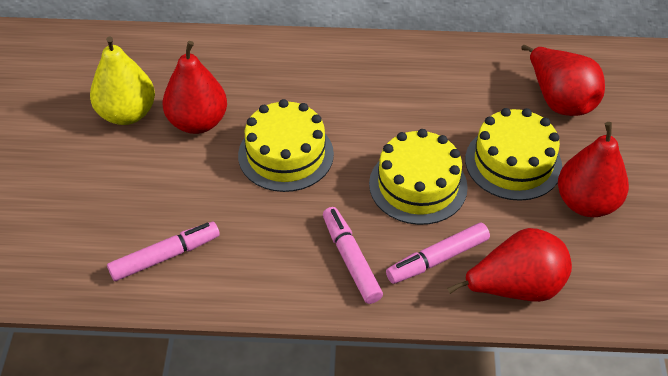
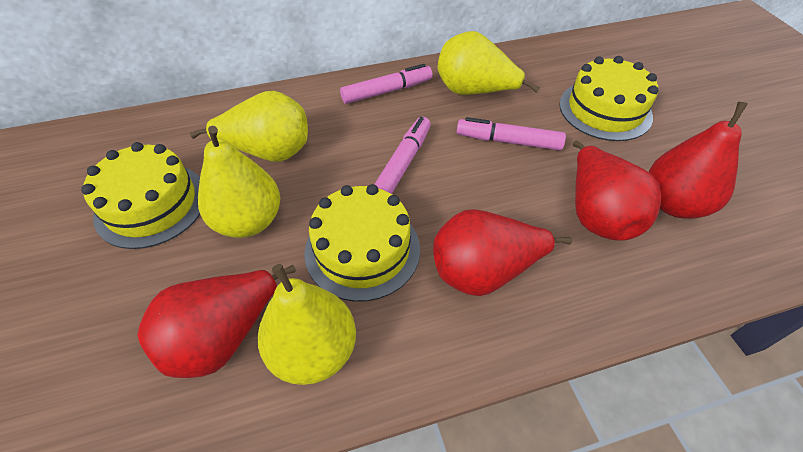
yellow pear: [90,36,155,125] = 1 -> [190,91,308,162] [198,126,280,238] [258,264,356,385] [438,31,540,95] = 4

